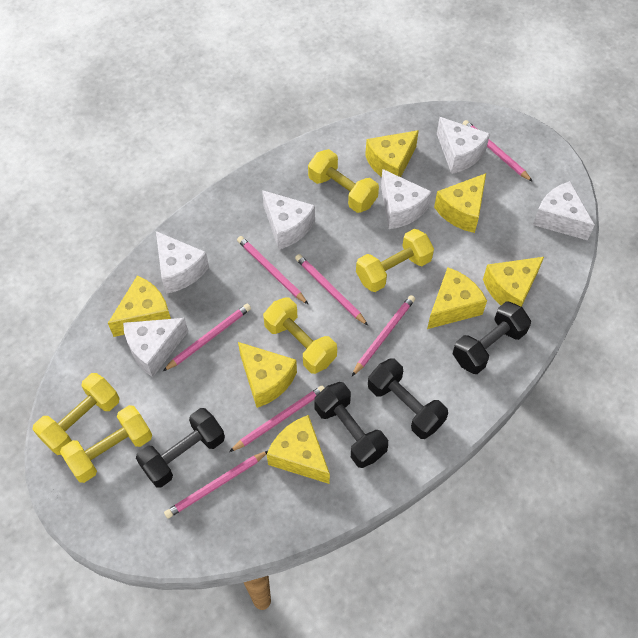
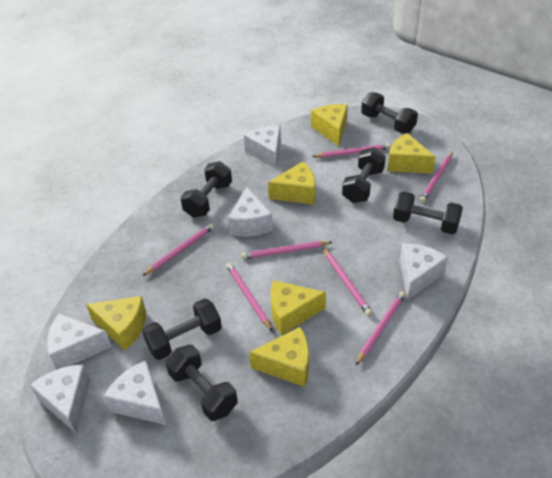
black dumbbell: [136,408,225,488] [315,382,388,468] [368,358,448,439] [453,301,531,374] = 4 -> [142,298,222,360] [166,345,238,421] [180,161,232,217] [342,147,386,203] [361,92,418,134] [393,192,463,235] = 6
yellow cheese: [108,275,171,337] [238,342,297,408] [267,415,330,484] [365,130,419,177] [427,267,487,329] [434,173,486,233] [483,257,544,307] = 7 -> [86,296,146,351] [249,327,309,387] [268,161,315,204] [271,280,326,335] [311,104,348,146] [387,133,436,174] = 6
yellow dumbbell: [32,373,120,455] [60,405,152,483] [263,297,337,374] [308,149,379,213] [356,229,434,292] = 5 -> none = 0

